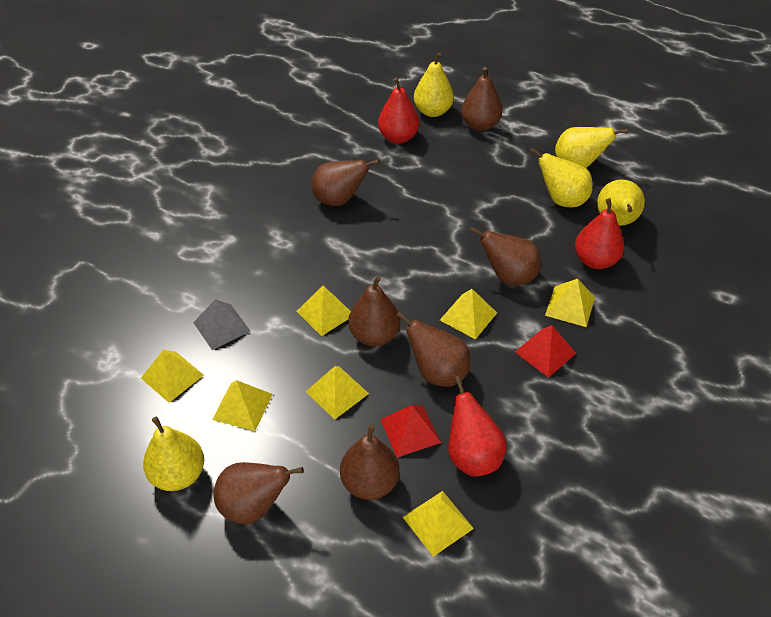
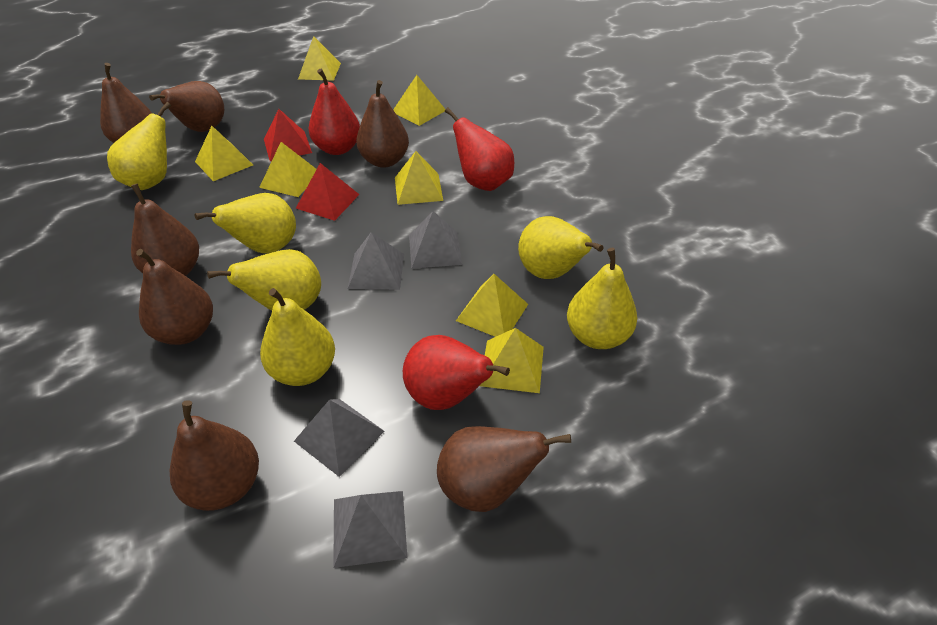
grey pyramid: [193,299,250,350] = 1 -> [294,399,385,477] [333,491,408,568] [348,232,404,290] [409,211,462,269] = 4
yellow pear: [143,417,204,491] [414,52,454,117] [529,147,593,207] [555,127,628,168] [597,179,645,226] = 5 -> [107,102,171,190] [195,193,296,254] [207,249,321,311] [260,288,335,386] [518,216,604,279] [567,248,637,349] = 6

